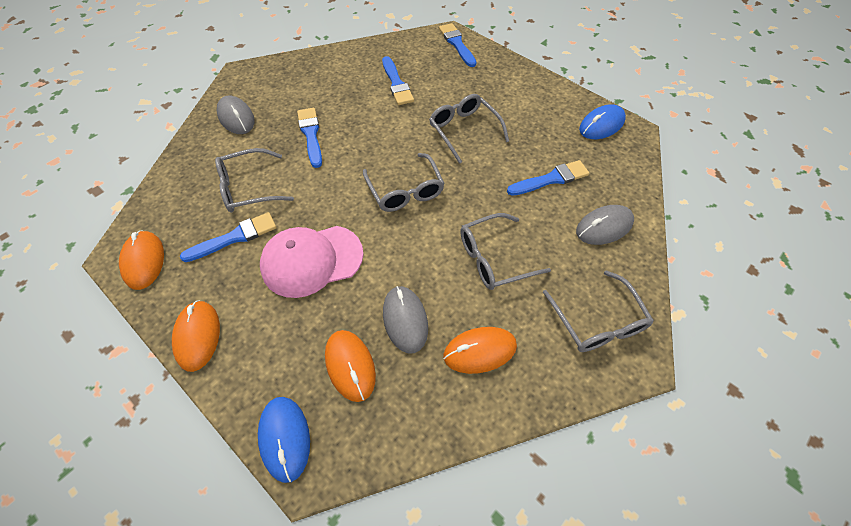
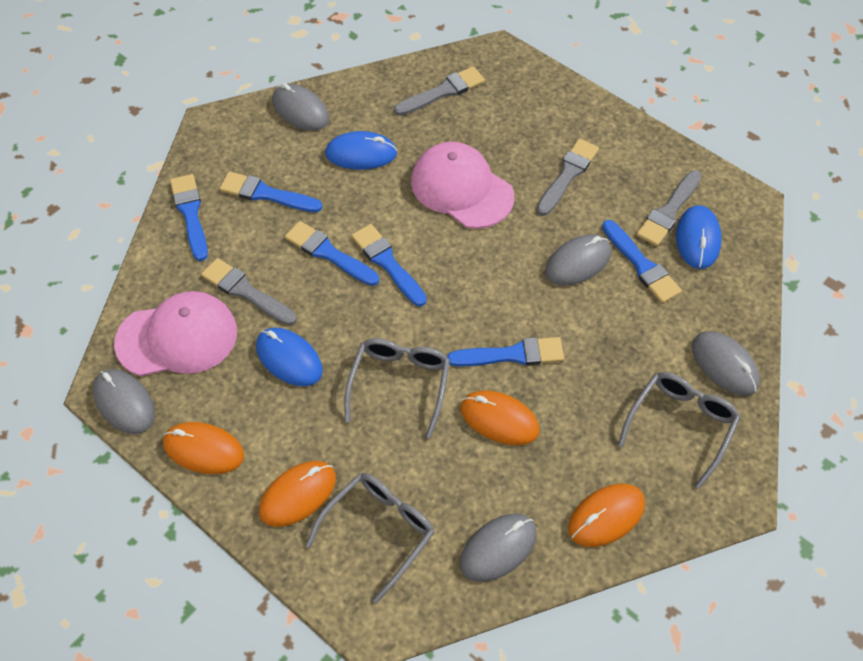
blue brush: [180,212,276,262] [297,108,322,168] [382,56,414,105] [439,23,476,67] [507,160,589,196] = 5 -> [170,174,208,261] [220,172,322,212] [285,221,379,286] [351,224,427,306] [447,337,564,366] [602,220,682,303] = 6
blue mouse: [258,397,310,483] [579,104,626,139] = 2 -> [256,328,323,386] [325,131,397,170] [676,205,722,269] = 3
grey brush: none = 0 -> [201,258,297,325] [394,66,485,116] [537,139,599,216] [636,170,702,246] = 4
grey glasses: [215,148,294,212] [363,153,445,212] [429,94,509,164] [460,213,551,290] [543,270,654,352] = 5 -> [306,473,435,604] [344,338,450,439] [618,372,741,489] = 3
grey mouse: [217,96,255,134] [383,286,428,354] [576,205,634,245] = 3 -> [93,369,155,434] [272,83,329,131] [460,514,537,582] [545,234,611,286] [692,331,760,396] = 5
pink cap: [260,226,364,298] = 1 -> [114,291,237,376] [411,142,514,229] = 2

